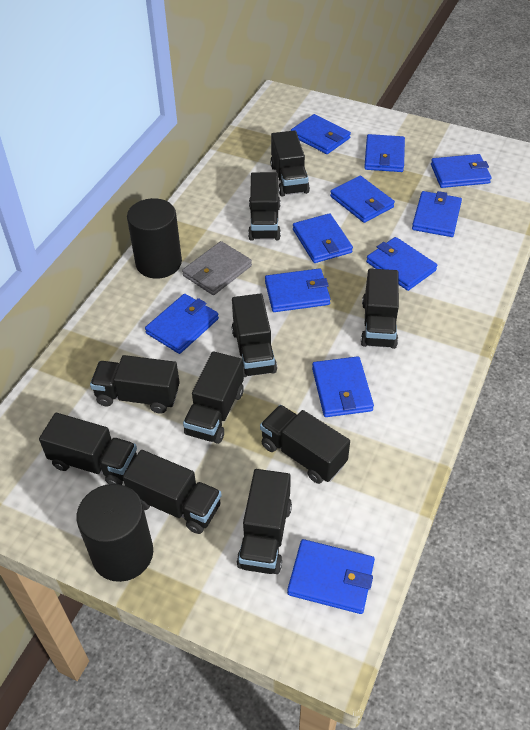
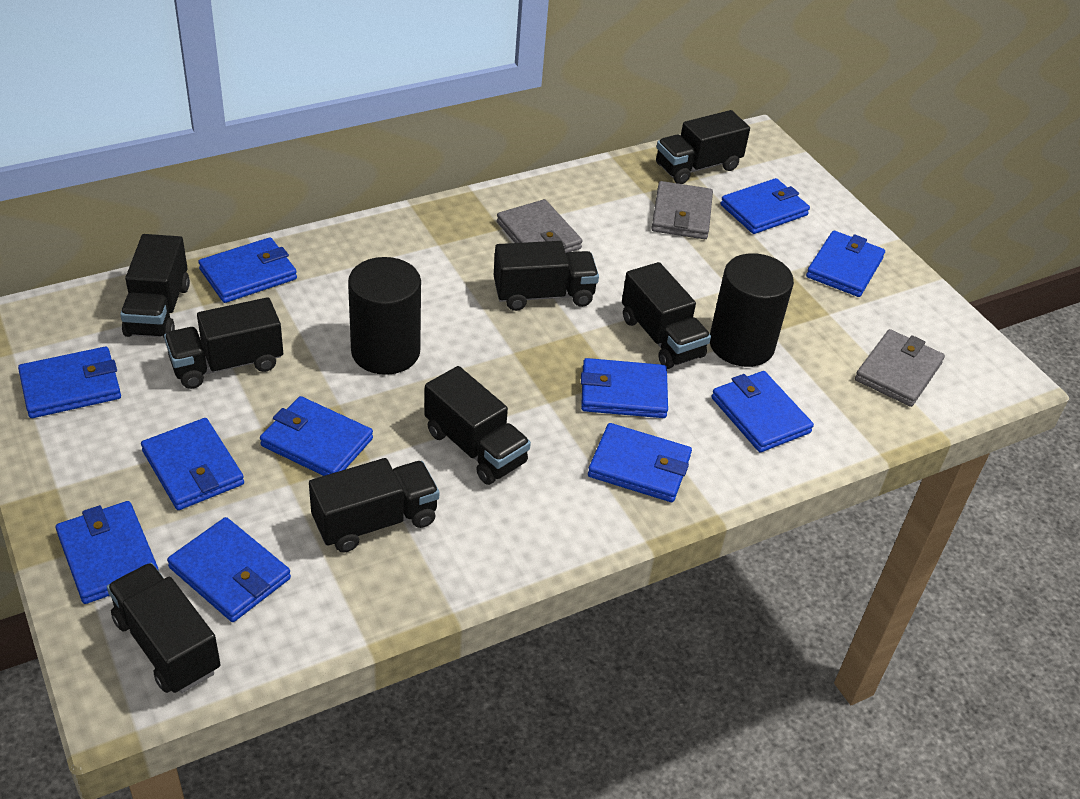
black truck: [39,413,137,485] [90,355,180,414] [123,450,222,534] [183,351,244,444] [232,293,277,377] [237,469,292,574] [248,172,281,241] [260,405,350,484] [270,130,310,197] [361,269,399,349] = 10 -> [107,563,221,693] [120,234,190,337] [164,297,283,389] [309,458,439,552] [424,366,531,485] [494,241,599,311] [622,262,711,369] [656,110,750,184] = 8
grey wallet: [182,241,252,295] = 1 -> [497,199,583,253] [652,181,713,239] [855,329,945,407] = 3

